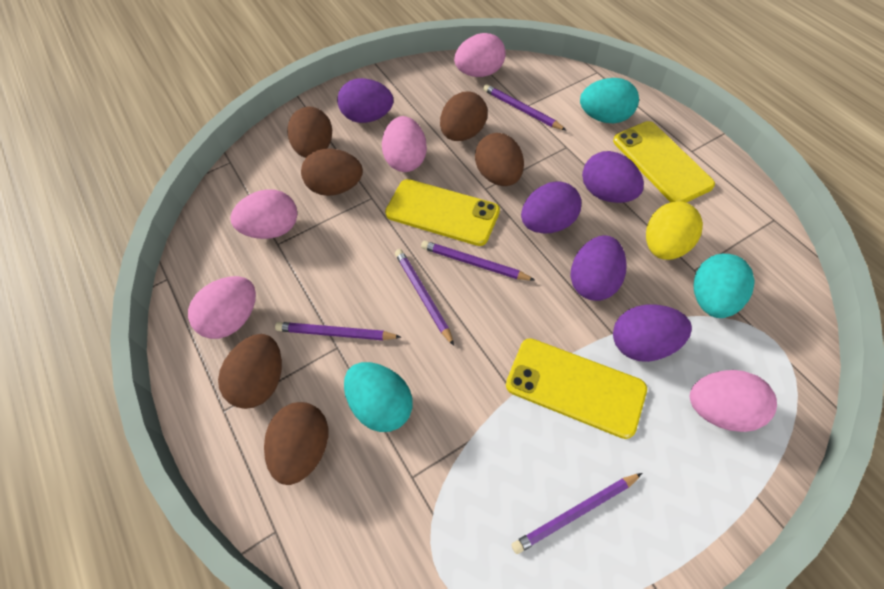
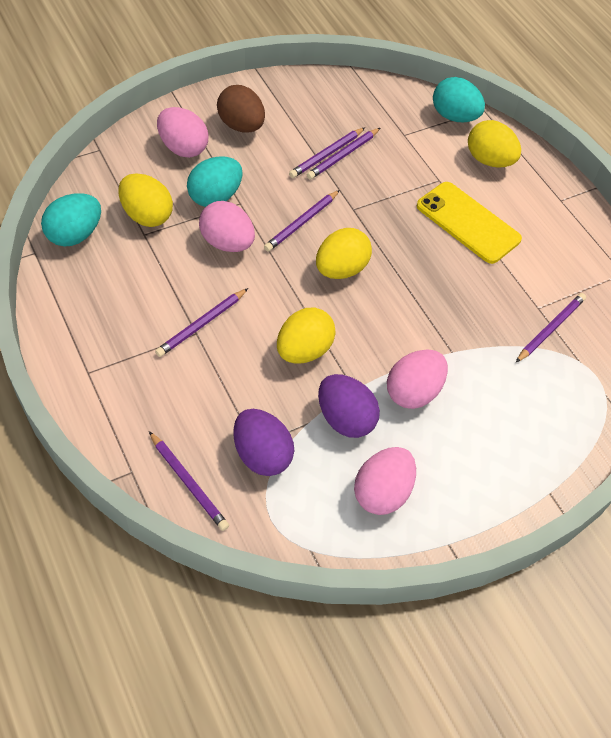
brown egg: [218,334,282,409] [264,402,328,485] [287,107,332,158] [301,148,363,196] [440,92,488,141] [475,133,524,186] = 6 -> [217,85,265,133] = 1
pink egg: [188,276,256,339] [230,189,297,239] [382,116,427,172] [454,33,506,77] [690,370,777,432] = 5 -> [157,107,208,158] [199,201,255,252] [354,447,416,515] [387,349,448,409] = 4
purple egg: [337,78,393,123] [521,181,581,234] [570,235,627,301] [582,151,644,203] [613,305,692,362] = 5 -> [234,409,294,476] [318,374,380,438] = 2
purple pencil: [275,322,401,340] [395,249,454,346] [421,241,535,281] [483,84,566,130] [511,473,642,554] = 5 -> [149,431,229,531] [155,288,248,357] [264,190,340,252] [289,127,365,178] [307,128,380,179] [516,293,586,362] = 6
yellow egg: [646,201,703,260] = 1 -> [118,173,173,227] [277,308,336,364] [316,228,372,279] [468,120,521,168] = 4
yellow phone: [385,179,500,246] [506,338,647,439] [613,121,715,203] = 3 -> [417,182,522,264] = 1

